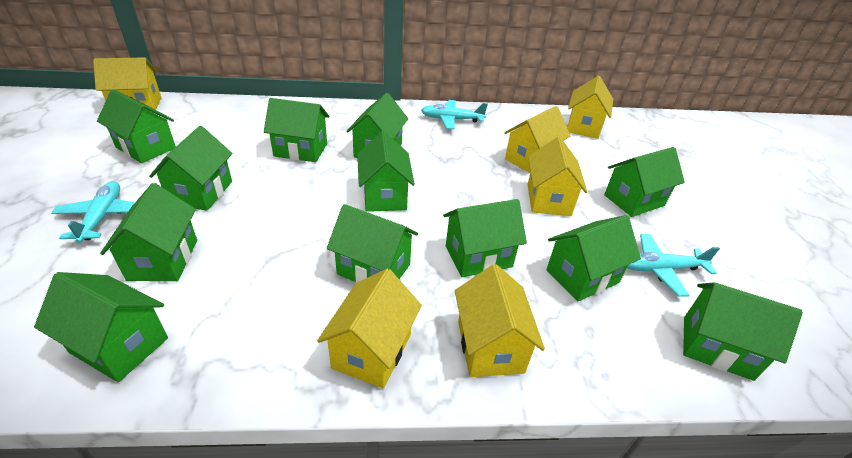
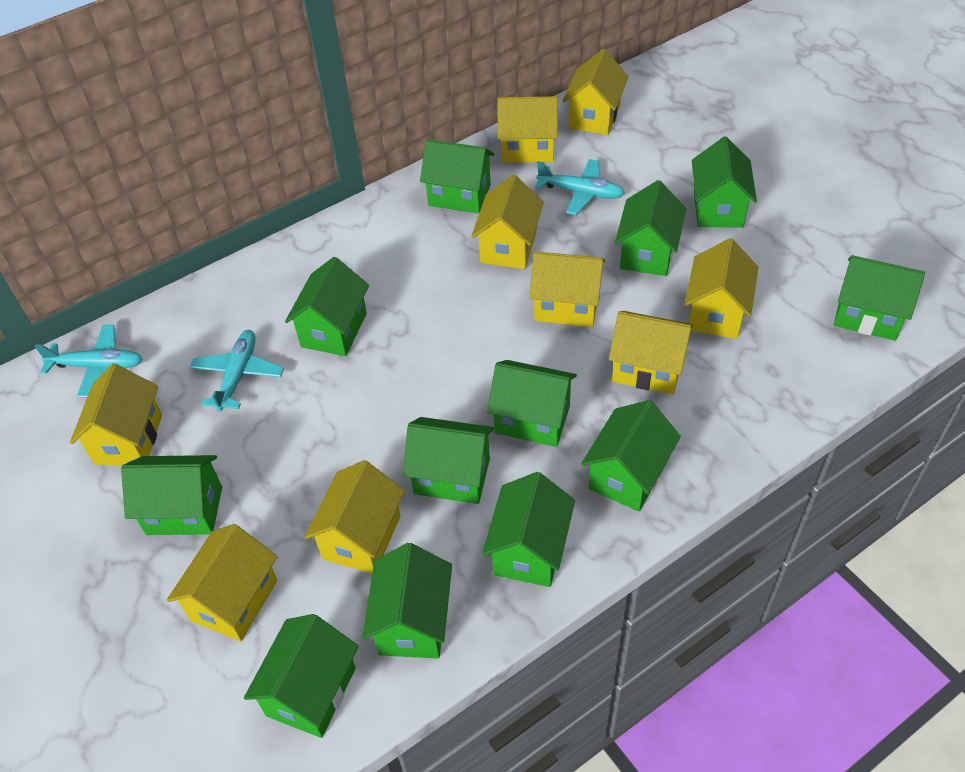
yellow house: [93,57,161,110] [317,269,422,389] [455,264,545,377] [504,106,570,173] [528,137,587,216] [567,76,613,139] = 6 -> [70,364,162,466] [167,524,278,642] [304,460,405,574] [471,175,544,269] [498,96,558,163] [529,251,605,327] [563,49,629,135] [609,311,693,395] [685,238,759,339] = 9

